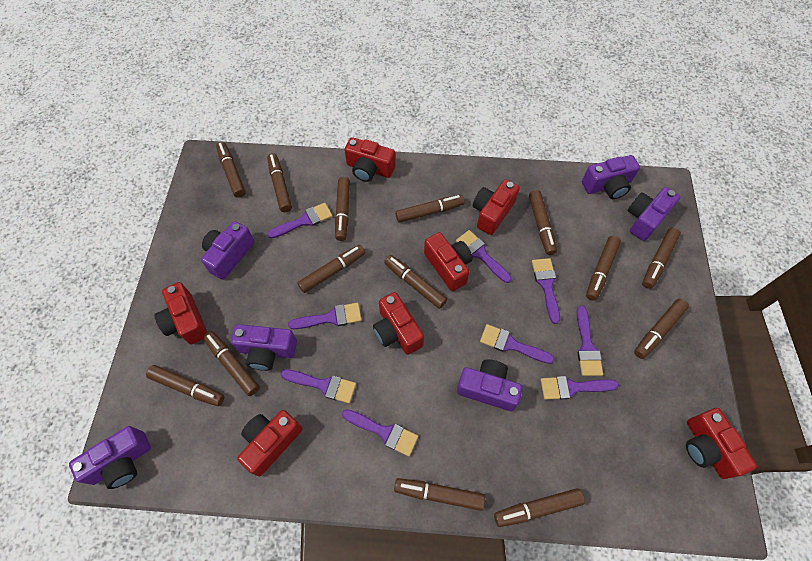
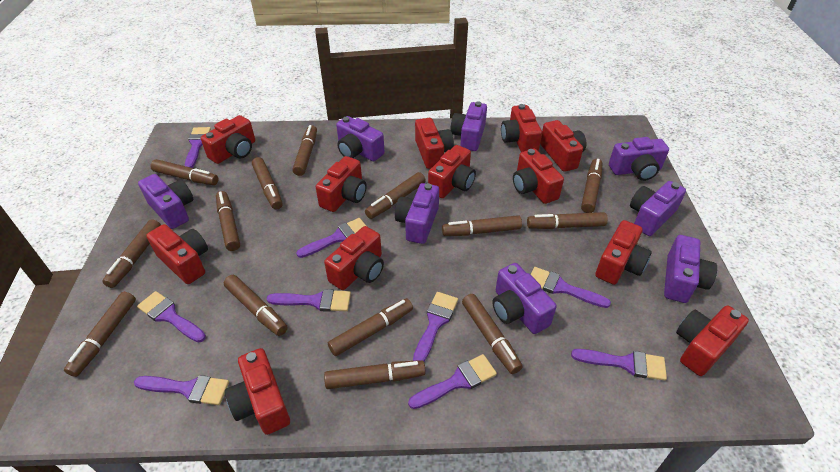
purple camera: [69,426,151,489] [201,221,255,280] [231,324,297,371] [457,359,523,411] [582,155,640,199] [627,187,680,241] = 6 -> [138,174,194,229] [336,116,384,161] [395,183,439,244] [450,101,487,151] [492,263,557,334] [609,137,669,181] [630,181,686,236] [664,235,717,303] = 8
red camera: [154,282,207,344] [237,410,302,476] [345,137,396,182] [373,292,424,355] [424,232,473,291] [473,179,520,235] [686,408,757,479] = 7 -> [146,224,208,284] [201,115,255,164] [225,348,290,435] [316,156,367,212] [324,226,384,290] [415,118,454,169] [428,145,476,198] [501,104,542,152] [513,149,564,204] [540,120,586,172] [595,220,652,285] [676,306,749,376] = 12

